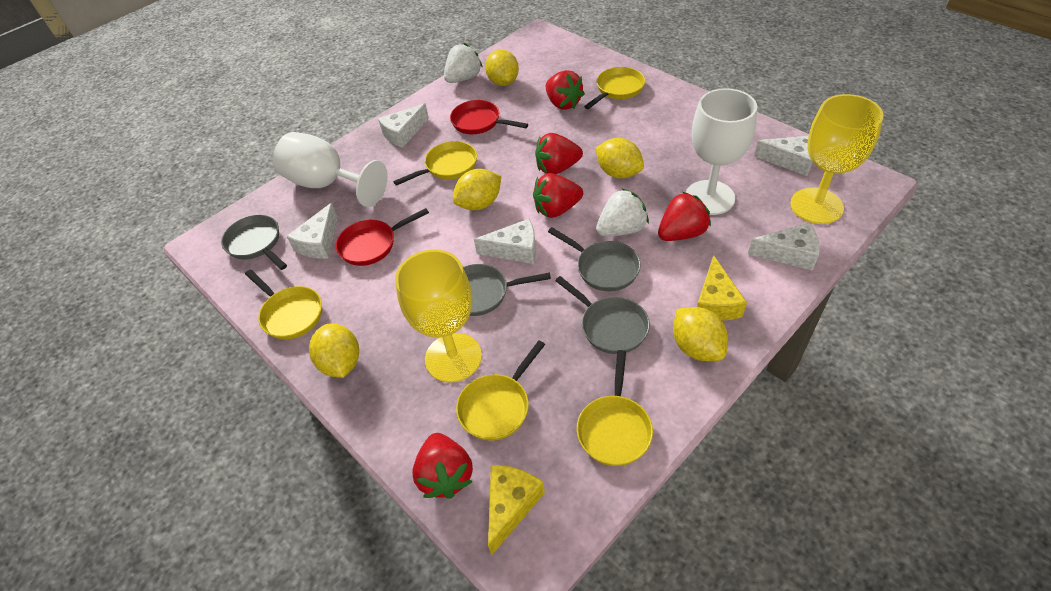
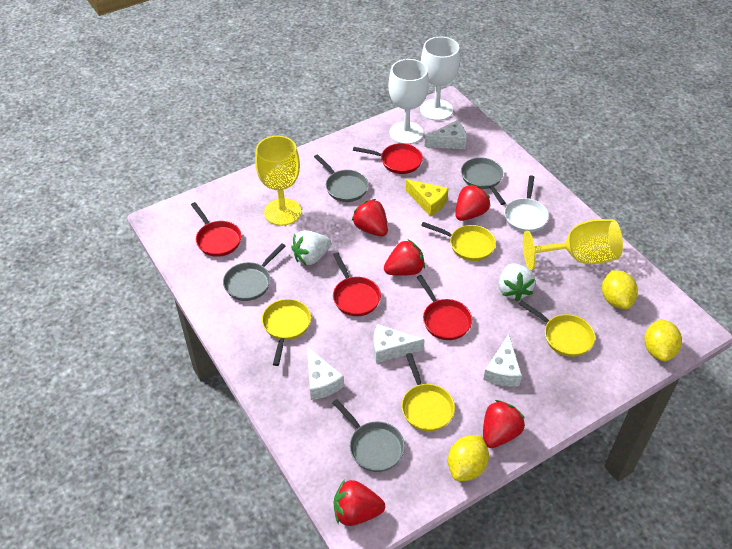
red pan: [336,208,429,266] [450,100,528,134] = 2 -> [191,202,241,257] [333,252,381,316] [353,143,423,174] [417,275,472,340] = 4
white cheese: [287,203,338,259] [378,103,429,148] [474,219,536,264] [748,223,820,270] [754,136,813,176] = 5 -> [307,347,344,400] [373,324,425,363] [424,120,467,149] [483,334,522,387] = 4
white pan: none = 0 -> [504,175,549,232] = 1
yellow cheese: [488,465,545,555] [697,255,747,321] = 2 -> [406,179,448,216] = 1
yellow lemon: [309,323,359,378] [453,169,502,210] [485,49,519,86] [595,138,644,179] [673,307,728,361] = 5 -> [448,435,489,481] [602,270,638,309] [644,319,682,362] = 3
yellow pan: [245,269,322,340] [393,141,477,186] [456,341,545,441] [577,350,653,466] [584,67,645,109] = 5 -> [262,299,311,366] [401,353,455,431] [421,222,496,261] [519,300,595,357] = 4

